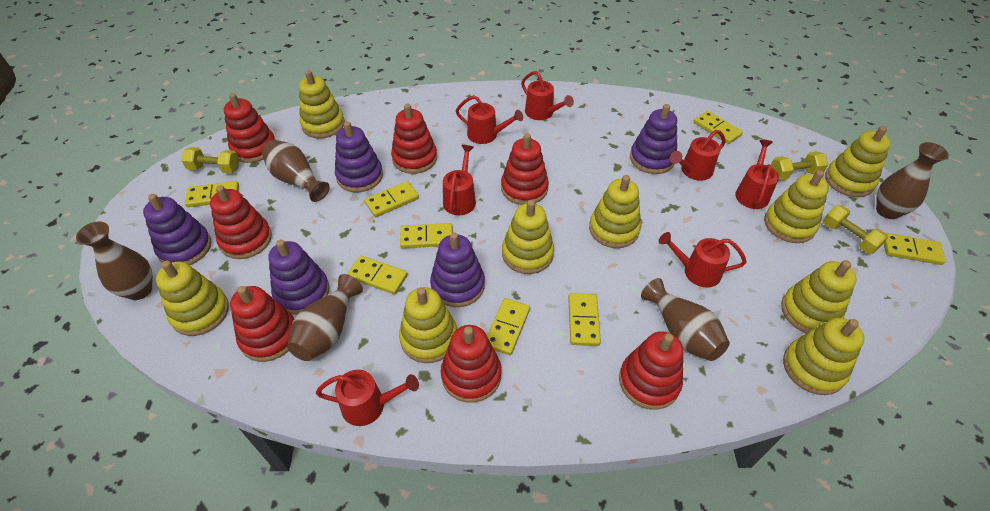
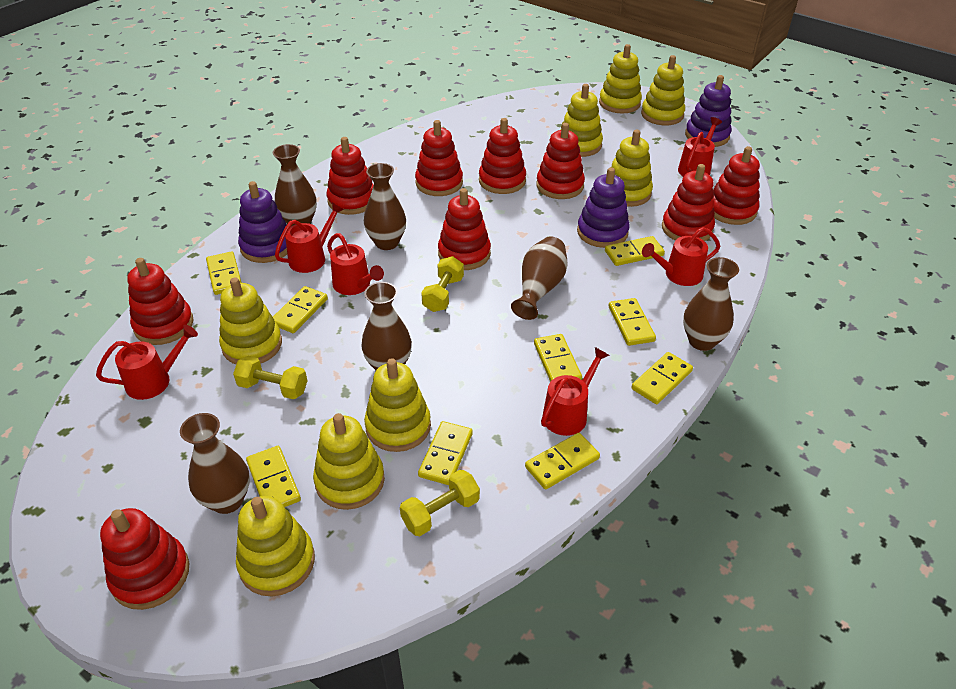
brown vase: [76,222,153,300] [262,140,330,202] [287,274,363,361] [641,278,730,361] [876,142,949,219] = 5 -> [180,413,250,514] [273,144,317,226] [361,282,412,370] [364,163,406,250] [511,236,568,320] [683,257,739,351] = 6
purple stacking toy: [143,194,212,265] [268,240,330,315] [335,121,383,192] [430,232,485,307] [630,104,677,174] = 5 -> [238,181,287,263] [577,167,630,248] [685,75,732,147] = 3
red stacking toy: [210,185,272,259] [224,93,276,163] [230,286,294,362] [391,104,437,174] [441,325,502,403] [501,133,549,205] [619,331,683,410] = 7 -> [100,508,189,610] [127,258,193,345] [327,137,374,215] [415,120,463,196] [438,188,491,270] [479,118,526,194] [536,123,585,199] [662,164,715,241] [713,146,760,225] = 9
red watering can: [316,370,419,426] [443,145,476,215] [456,95,523,144] [521,71,574,120] [659,232,747,288] [670,130,726,181] [735,140,779,209] = 7 -> [96,325,198,400] [275,203,344,273] [327,233,384,295] [541,347,609,436] [642,227,720,286] [678,117,722,177] = 6
yellow domino: [185,181,239,207] [347,256,408,294] [364,181,419,217] [400,223,453,248] [487,298,530,355] [568,293,601,346] [693,111,743,144] [884,233,946,265] = 8 -> [206,252,242,295] [246,446,301,507] [273,286,328,333] [418,421,473,485] [525,433,600,489] [534,334,582,382] [605,236,665,266] [609,298,656,346] [631,352,693,404] = 9
yellow stacking toy: [156,260,229,336] [299,70,345,138] [399,287,457,363] [502,200,554,274] [589,175,641,248] [764,170,829,243] [781,260,856,333] [783,318,864,395] [825,126,891,197] = 9 -> [219,277,282,364] [236,496,315,596] [313,413,385,510] [364,358,431,452] [561,84,603,157] [599,44,642,113] [611,129,653,207] [641,55,685,125] = 8

